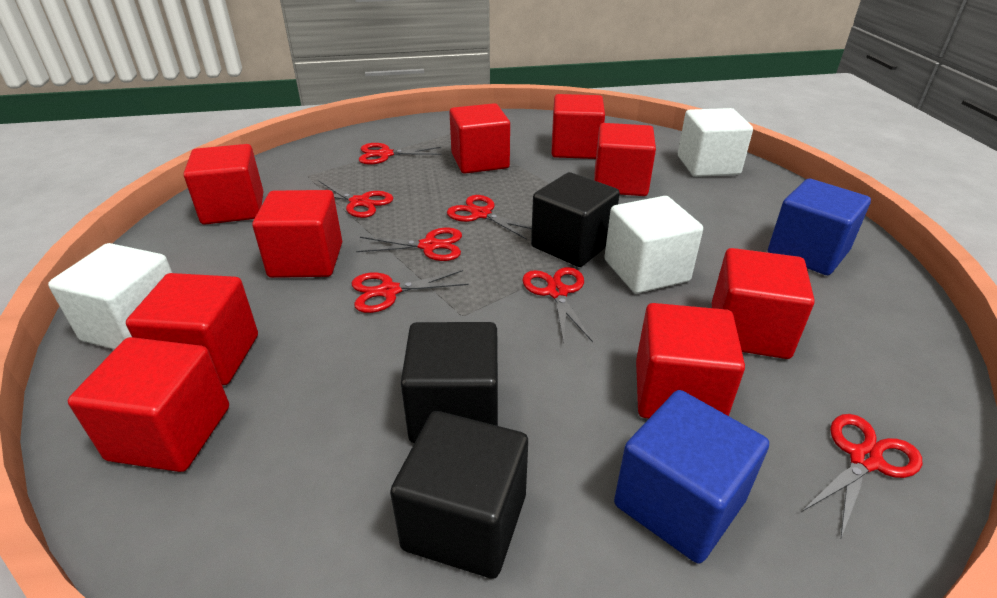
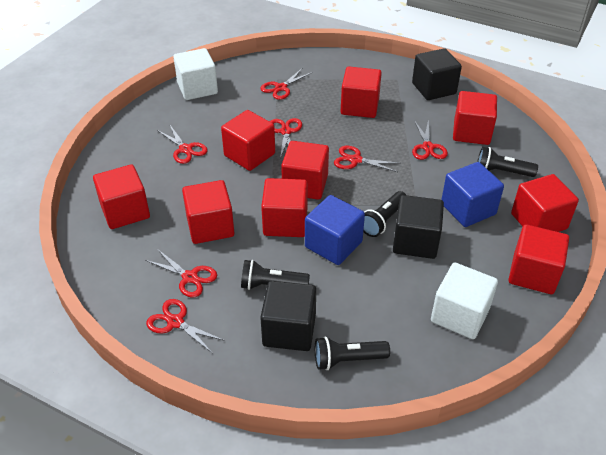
black flashlight: none = 0 -> [241,260,310,290] [315,336,390,370] [363,191,406,237] [477,147,538,177] = 4
white cube: [48,243,172,350] [604,196,703,294] [678,108,753,177] = 3 -> [173,48,218,100] [431,263,498,339] = 2

